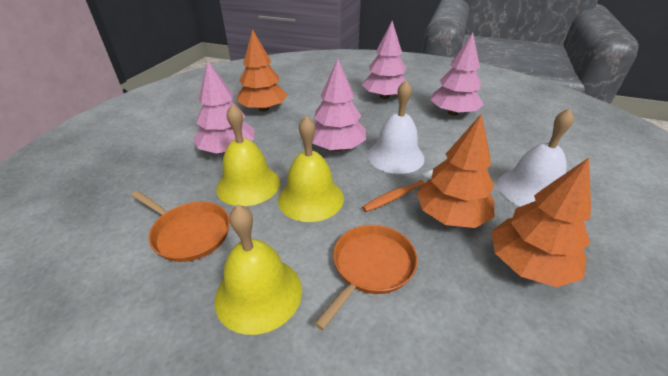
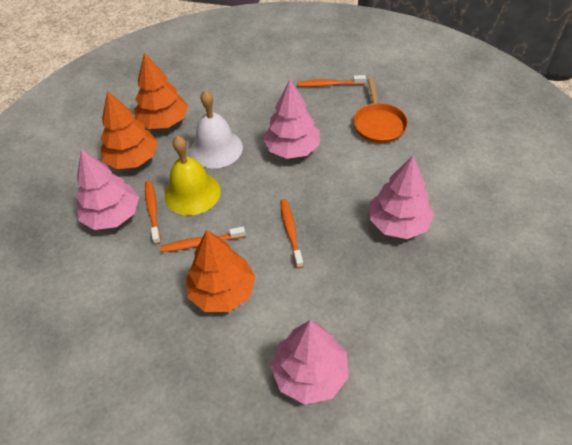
orange pan: [131,191,230,262] [314,225,418,330] = 2 -> [353,79,408,143] = 1
orange toothbrush: [362,169,433,212] = 1 -> [145,181,161,244] [160,227,246,252] [280,199,304,268] [298,75,366,87] = 4
white bell: [367,80,425,174] [497,108,574,207] = 2 -> [190,90,243,168] = 1
yellow bell: [215,205,302,335] [216,104,280,206] [278,116,344,222] = 3 -> [164,136,221,215] = 1

